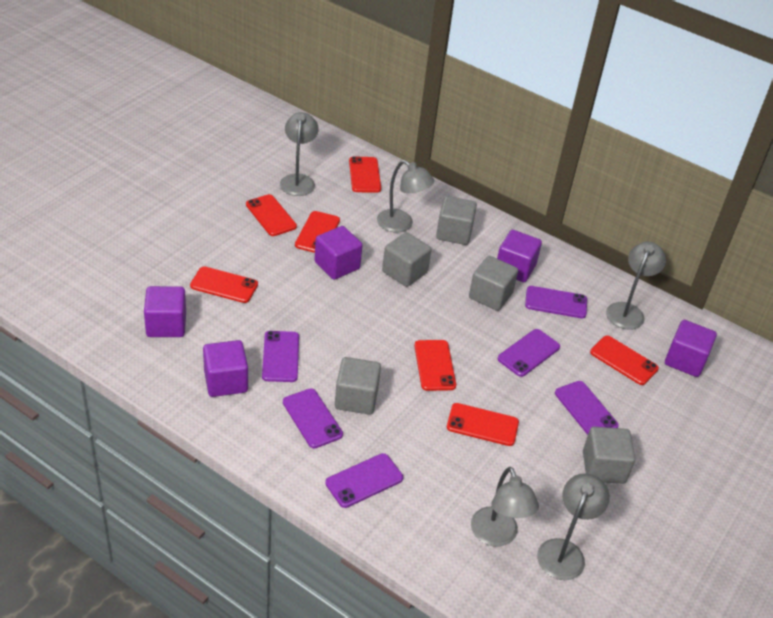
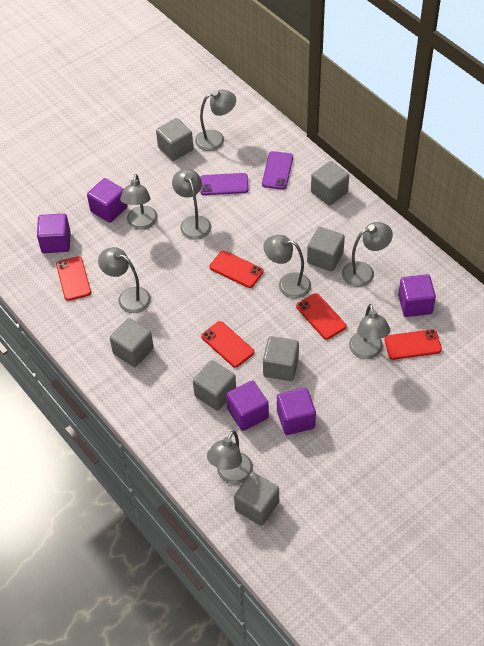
grey cube: [335,357,381,415] [382,232,432,287] [436,196,477,245] [469,256,518,311] [583,427,635,484] = 5 -> [110,318,154,367] [156,118,193,161] [193,360,236,411] [234,472,279,526] [263,336,299,381] [307,227,345,272] [311,161,349,206] = 7
grey lamp: [280,112,319,196] [377,160,434,233] [471,467,539,547] [537,473,610,580] [606,242,666,330] = 5 -> [98,247,151,313] [120,174,158,230] [172,169,211,240] [195,89,236,151] [207,430,253,484] [264,235,311,299] [342,222,393,287] [349,304,391,359] = 8
purple phone: [262,331,299,382] [283,388,343,448] [325,453,403,508] [498,329,560,377] [525,286,587,318] [555,381,619,435] = 6 -> [200,173,248,195] [262,151,293,189] = 2
red phone: [190,266,258,303] [246,194,297,236] [295,211,340,253] [349,156,381,193] [415,340,456,391] [447,403,519,446] [590,336,659,385] = 7 -> [56,256,91,301] [201,321,254,368] [209,250,264,288] [296,293,346,340] [384,329,442,360] = 5

